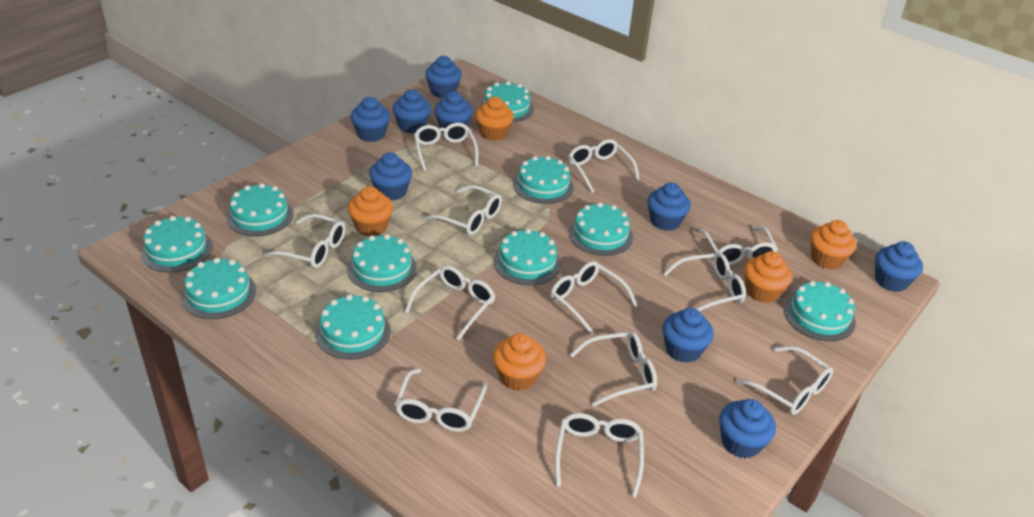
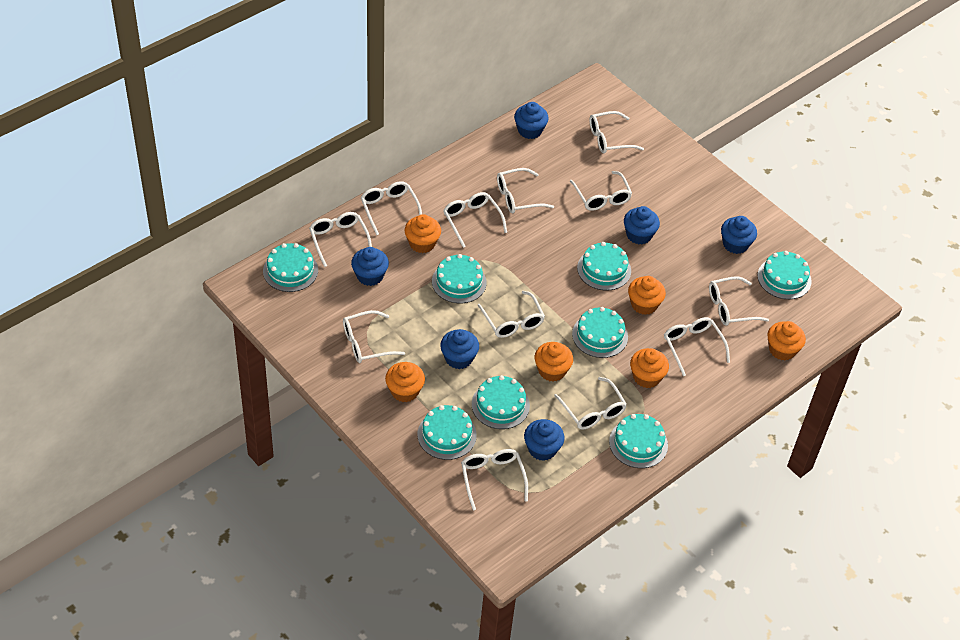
blue cupcake: [350,97,390,142] [369,153,412,201] [393,89,431,134] [425,56,462,98] [434,91,473,133] [647,182,691,231] [662,308,714,363] [719,399,776,459] [875,241,923,292] = 9 -> [351,247,389,286] [440,329,479,369] [514,102,549,139] [524,419,565,461] [624,206,660,244] [721,216,757,254] = 6
orange cupcake: [348,186,393,236] [475,97,514,141] [493,333,546,391] [744,251,792,303] [811,220,856,270] = 5 -> [385,362,425,402] [404,214,441,253] [535,342,573,382] [628,276,666,315] [630,348,669,388] [767,321,806,360] = 6
turquoise cake: [141,216,213,273] [181,258,256,319] [226,183,293,236] [315,295,391,360] [347,234,417,292] [480,81,534,122] [494,229,561,285] [513,156,574,204] [569,202,633,256] [784,281,856,341] = 10 -> [263,243,318,292] [417,405,477,460] [432,254,487,303] [472,375,530,429] [572,307,628,358] [577,242,631,291] [609,414,668,468] [757,251,812,299] = 8

